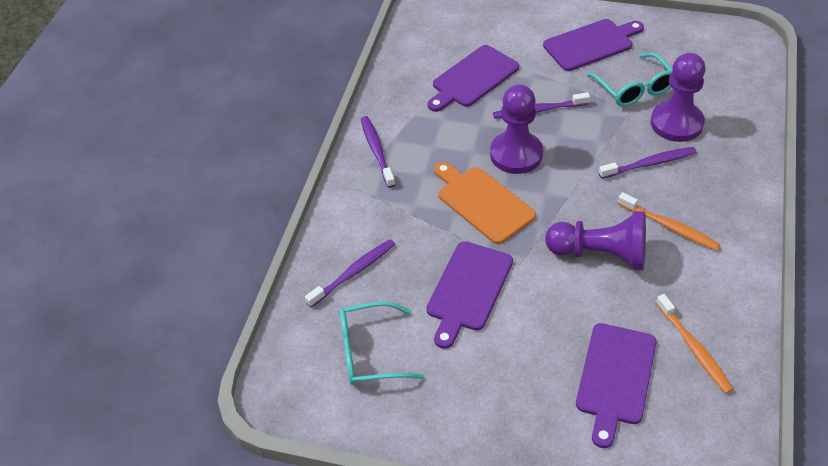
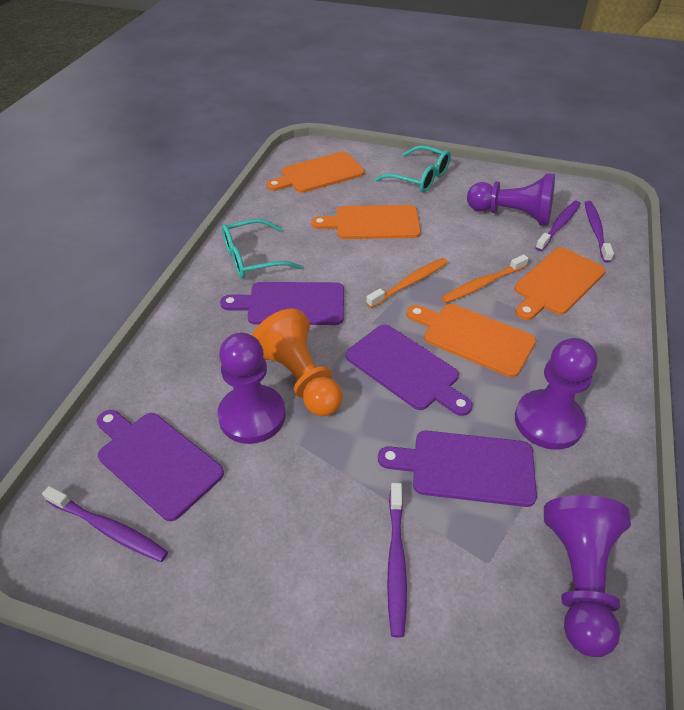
orange cutting board: [434,162,536,244] = 1 -> [266,152,365,193] [311,205,421,239] [406,304,536,377] [514,247,606,320] = 4
orange pawn: none = 0 -> [252,308,343,416] = 1
purple pawn: [490,84,543,174] [545,211,646,270] [651,53,706,142] = 3 -> [218,333,286,444] [467,174,555,226] [515,338,598,450] [544,495,631,657] = 4

